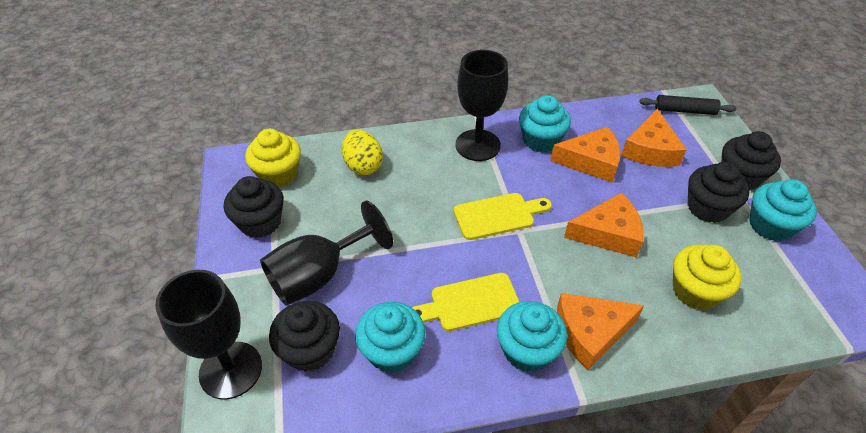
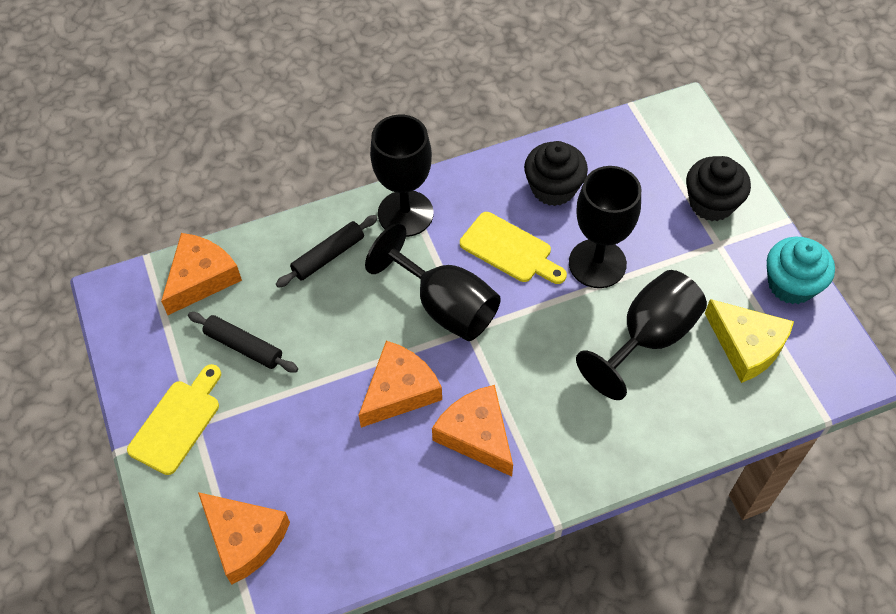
black cupcake: [224,176,284,238] [269,301,340,372] [688,162,749,223] [721,131,781,191] = 4 -> [524,141,588,206] [686,156,751,221] = 2
black goblet: [155,270,262,400] [260,201,393,306] [456,50,508,161] = 3 -> [365,223,501,341] [370,115,434,237] [569,166,641,288] [576,270,707,400] = 4
black rolling pin: [639,95,736,115] = 1 -> [188,312,298,373] [276,215,378,288] = 2
turquoise cupcake: [355,302,426,373] [497,301,567,372] [519,95,571,152] [749,179,817,241] = 4 -> [767,237,835,304] = 1
yellow cheese: none = 0 -> [705,299,794,383] = 1
yellow cupcake: [245,129,301,187] [673,245,742,310] = 2 -> none = 0
yellow egg: [342,130,383,175] = 1 -> none = 0

